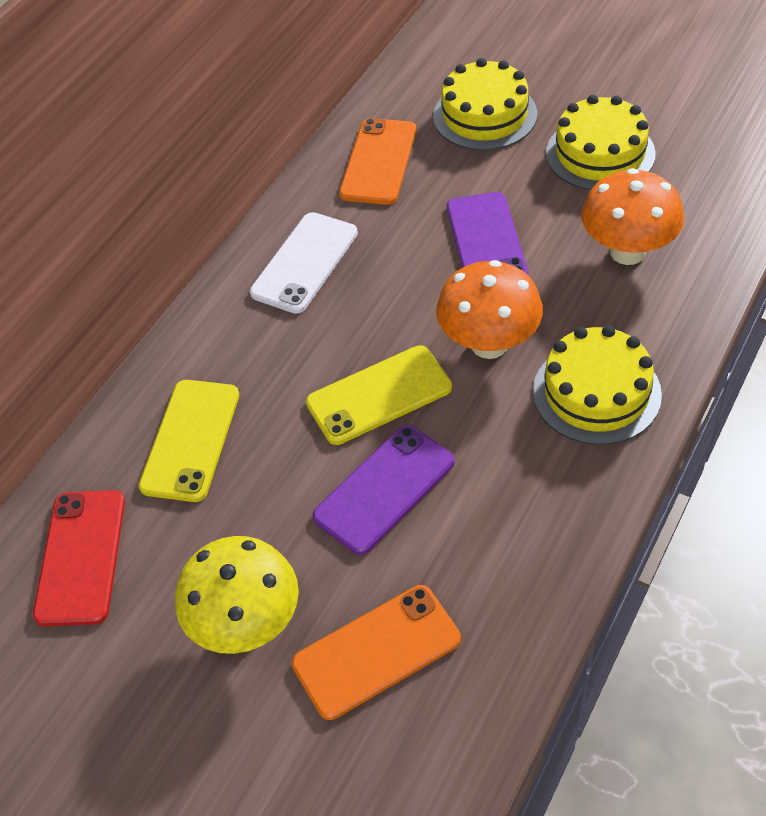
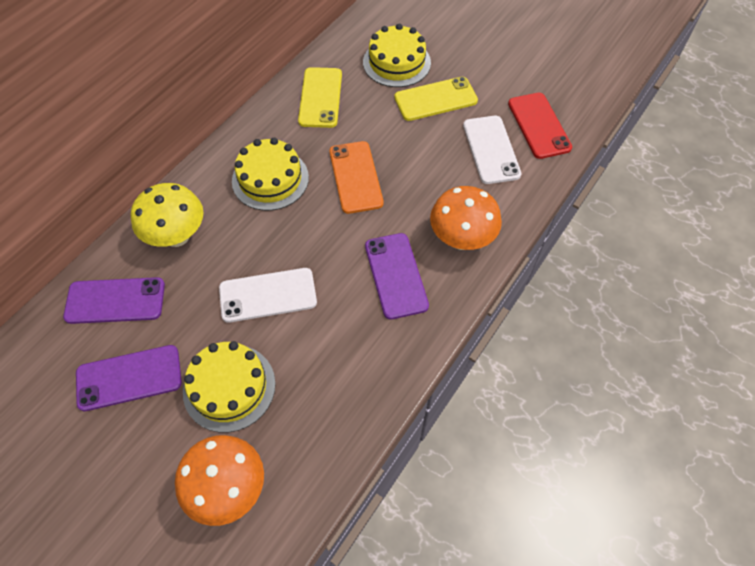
orange phone: [292,585,461,720] [339,118,416,205] = 2 -> [329,141,384,214] = 1
purple phone: [313,425,455,555] [447,192,529,275] = 2 -> [63,277,165,324] [76,345,182,411] [365,233,429,319] = 3
white phone: [250,212,358,314] = 1 -> [219,268,317,323] [463,116,521,184] = 2

